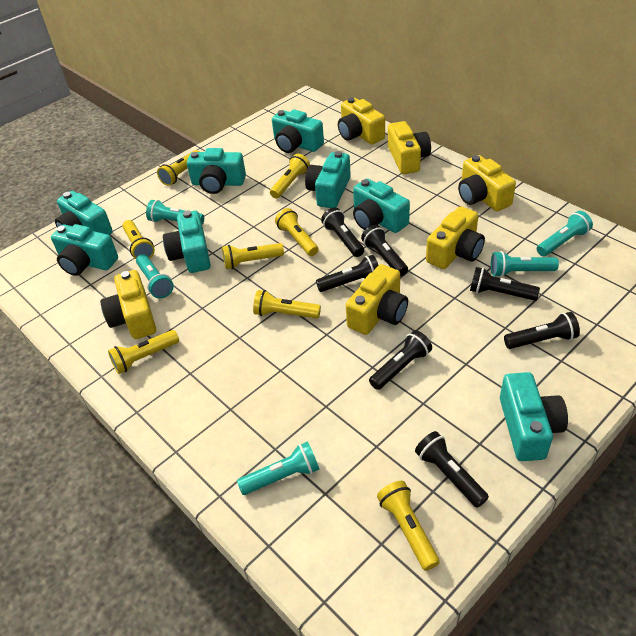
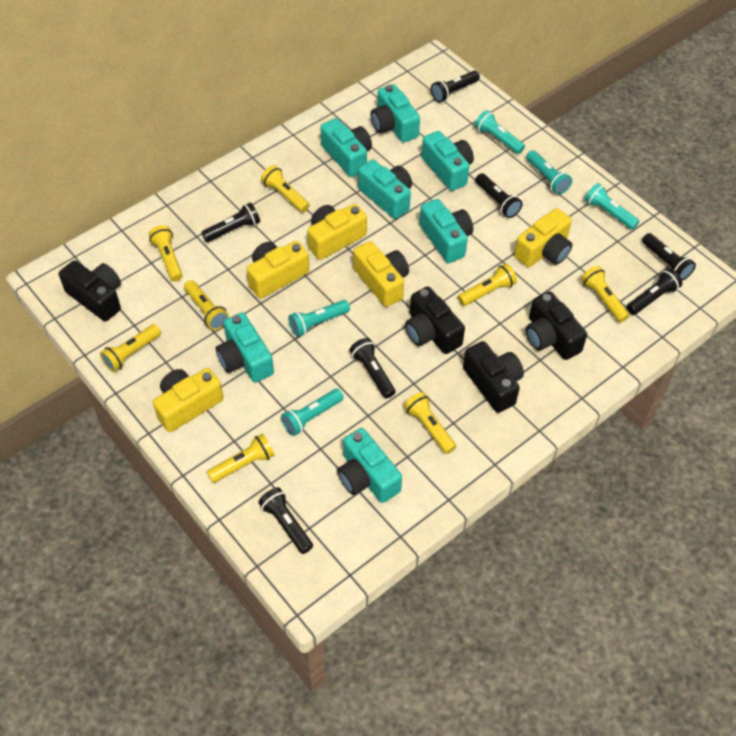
black camera: none = 0 -> [59,261,121,322] [405,286,465,354] [463,341,524,413] [525,291,587,360] = 4
turquoise camera: [51,224,118,276] [55,191,113,235] [163,210,211,273] [187,148,246,194] [272,109,324,153] [305,151,351,208] [353,179,410,233] [500,372,568,461] = 8 -> [216,312,274,383] [320,118,372,177] [337,428,402,503] [358,160,412,219] [370,84,420,142] [419,199,473,263] [422,131,474,191] = 7
yellow camera: [100,270,156,339] [338,97,385,145] [346,264,408,335] [388,121,431,174] [426,206,485,269] [458,155,516,211] = 6 -> [153,368,224,432] [247,241,309,298] [307,204,367,260] [353,241,409,307] [514,208,572,267] = 5

